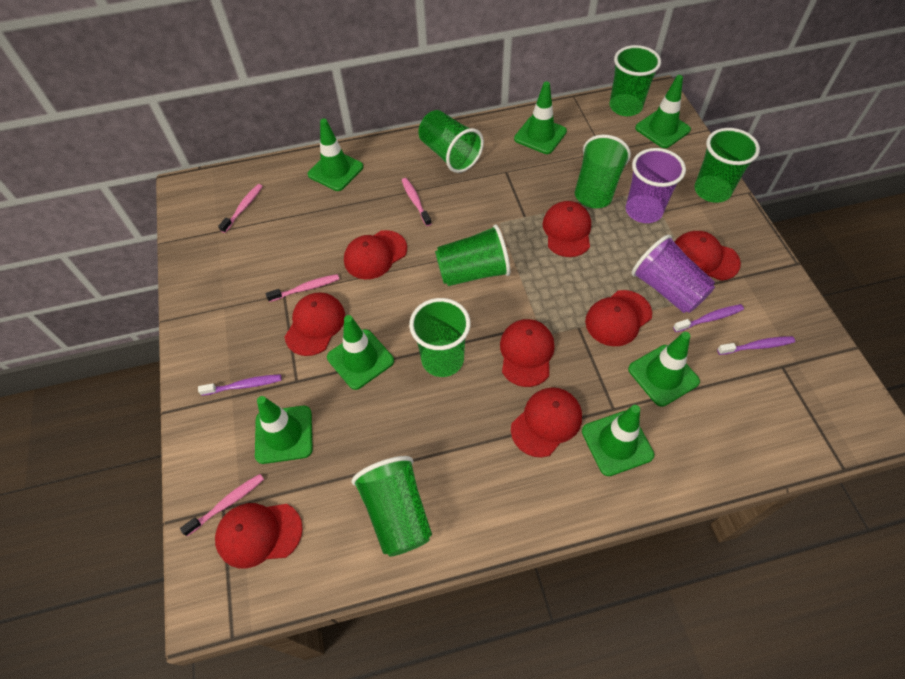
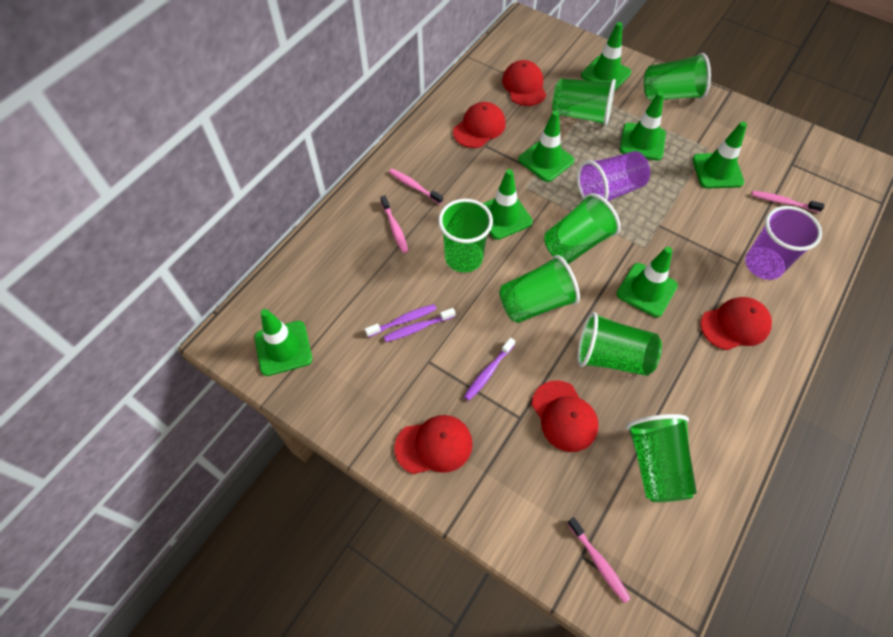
red cap: [215,503,303,568] [285,292,345,356] [344,230,407,279] [500,319,555,387] [511,387,582,457] [543,201,591,257] [585,290,652,346] [675,231,741,281] = 8 -> [394,415,473,474] [453,102,506,148] [502,60,546,106] [532,380,599,452] [700,297,772,350] = 5

